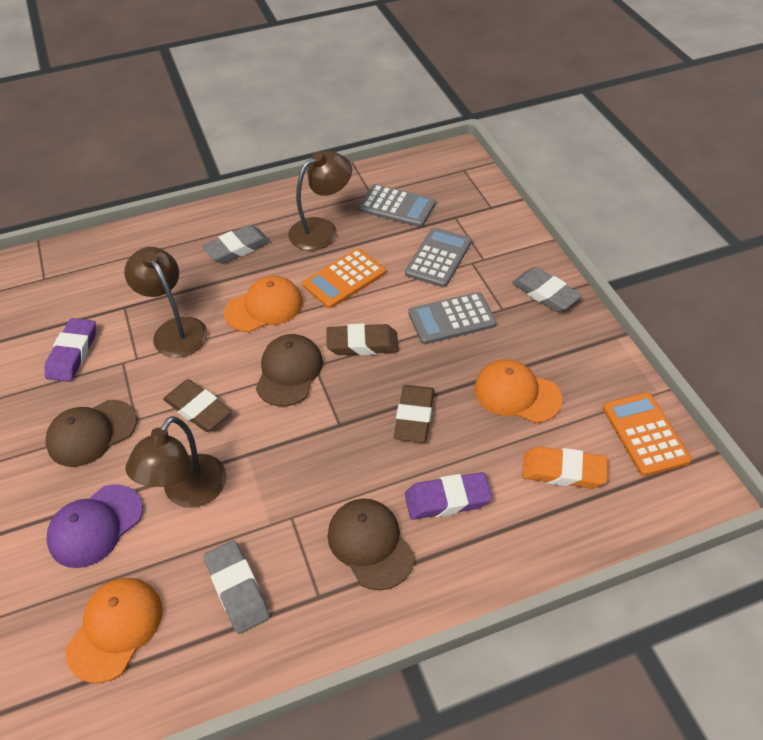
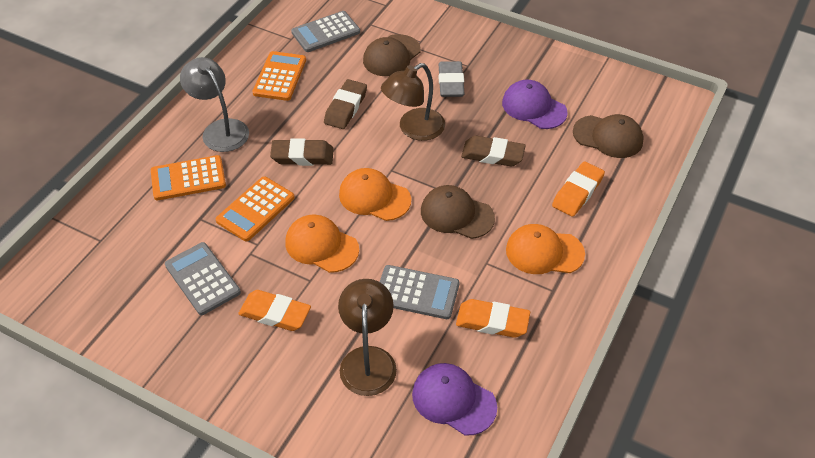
brown lamp: [124,247,208,357] [125,416,227,508] [288,151,352,250] = 3 -> [338,279,397,396] [381,63,445,141] = 2
grey eraser: [202,225,270,264] [204,540,270,634] [512,267,582,312] = 3 -> [438,61,465,97] = 1
grey lamp: none = 0 -> [180,57,249,152] = 1
orange calculator: [302,249,386,308] [603,392,692,476] = 2 -> [151,155,226,200] [216,176,295,241] [252,51,306,101] = 3
orange eraser: [522,447,608,488] = 1 -> [238,290,311,331] [456,299,530,338] [552,161,605,217] = 3
purple cap: [46,484,143,568] = 1 -> [412,363,497,436] [502,80,568,129] = 2
purple eraser: [45,318,96,382] [405,472,492,520] = 2 -> none = 0

